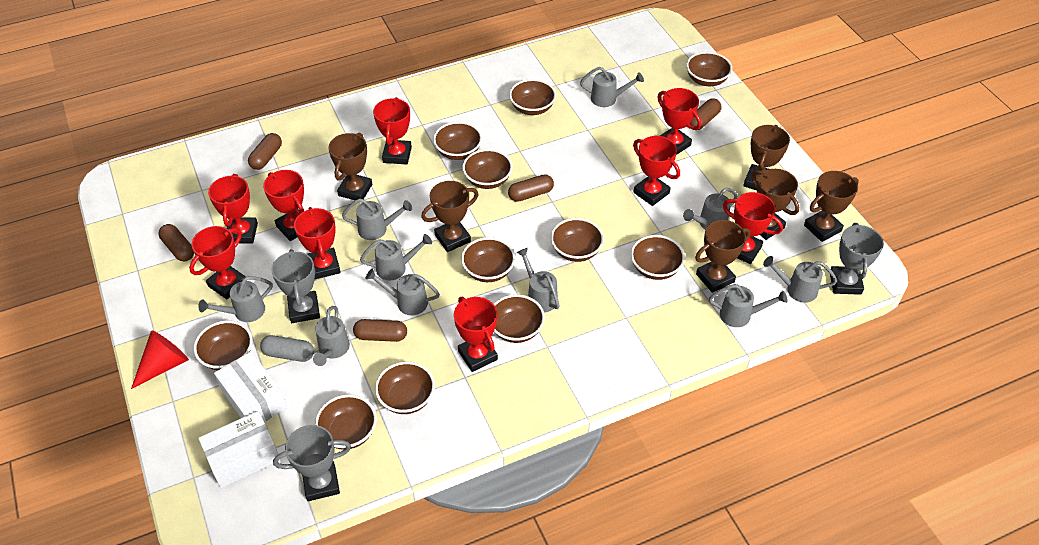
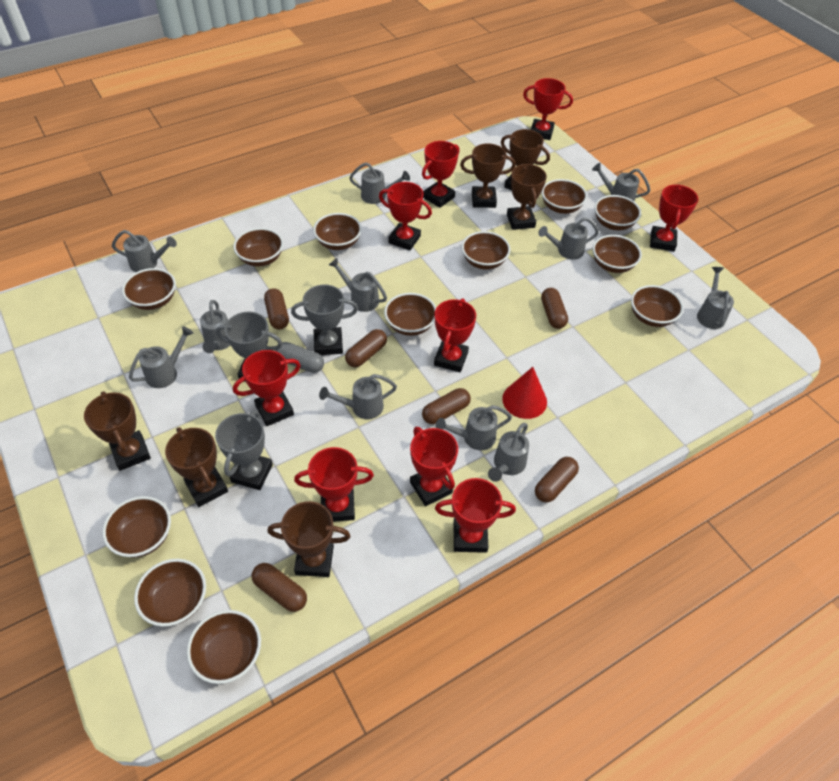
brown bowl: [194,320,252,370] [315,394,377,450] [375,362,435,414] [433,122,482,160] [461,237,515,282] [462,149,513,189] [494,294,545,343] [509,79,556,115] [551,218,604,262] [631,235,685,280] [686,52,732,86] = 11 -> [102,496,171,558] [122,268,176,310] [134,559,206,627] [187,610,261,684] [233,228,284,267] [313,213,362,250] [384,293,436,336] [462,231,510,270] [542,179,587,214] [593,235,642,273] [594,195,641,230] [631,285,683,327] = 12
brown capsule: [159,224,194,261] [248,133,282,170] [353,319,407,342] [508,174,554,202] [690,98,722,130] = 5 -> [252,563,307,612] [264,288,289,329] [345,329,387,367] [422,388,471,424] [535,457,579,503] [541,288,568,329] = 6
grey watering can: [198,276,273,322] [313,306,350,366] [342,199,412,240] [360,234,432,281] [365,268,440,315] [516,248,560,312] [580,67,644,107] [683,188,738,230] [709,284,788,327] [763,256,837,303] = 10 -> [112,230,177,272] [129,326,194,388] [200,300,230,353] [319,374,397,419] [329,258,387,312] [349,163,410,204] [435,405,512,450] [488,423,529,482] [538,217,599,259] [592,163,650,201] [697,267,734,329] = 11
white box: [198,411,280,488] [214,352,287,422] = 2 -> none = 0

